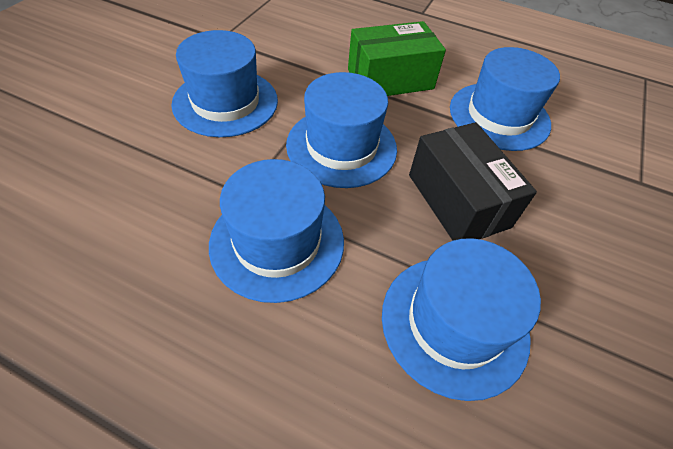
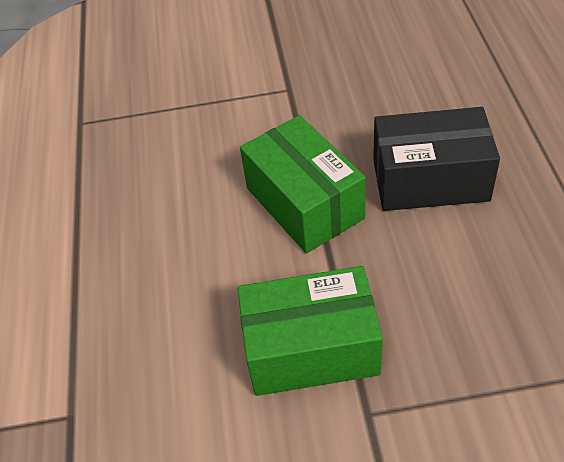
blue hat: [172,30,278,137] [209,159,344,303] [286,72,397,188] [382,238,541,401] [450,47,560,151] = 5 -> none = 0
green box: [348,21,446,96] = 1 -> [237,266,383,396] [240,115,366,253] = 2

